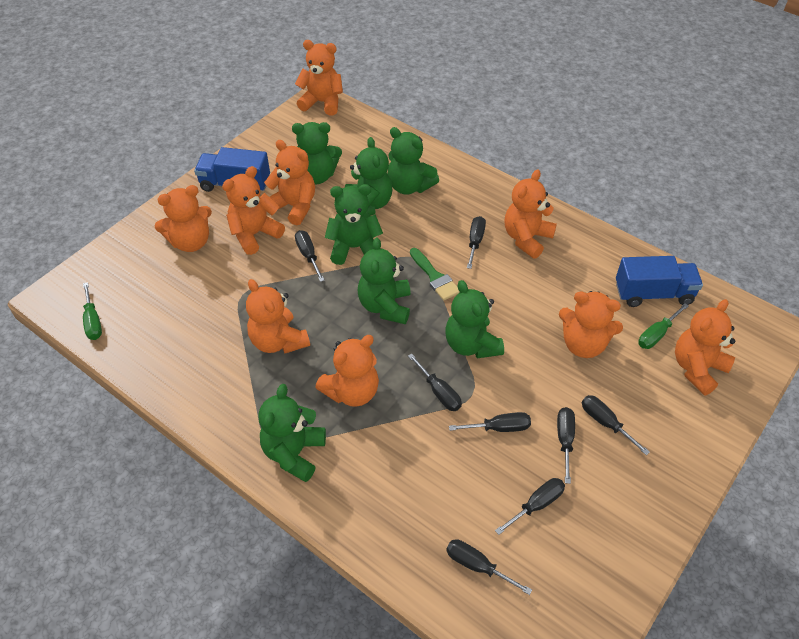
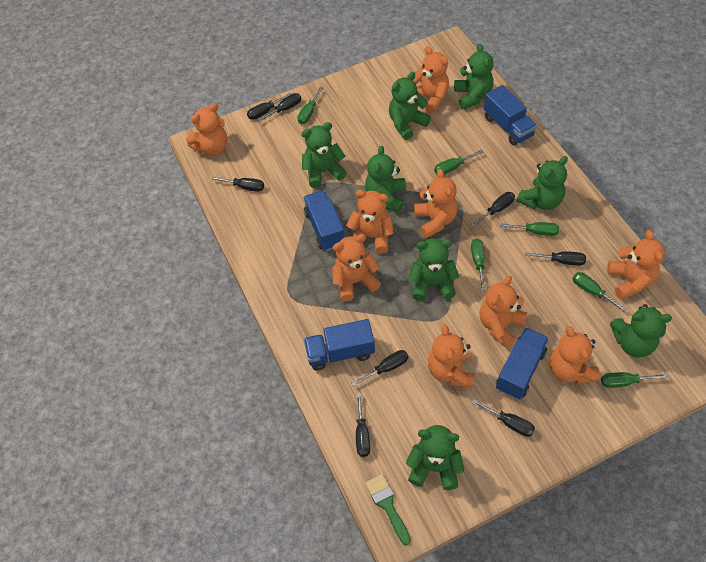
blue truck: [194,147,270,192] [616,256,703,307] = 2 -> [303,190,345,251] [304,319,375,371] [484,85,537,146] [496,328,549,399] = 4
green screwdriver: [83,282,102,340] [638,303,689,349] = 2 -> [298,86,323,124] [434,150,483,174] [471,239,486,291] [500,222,559,236] [572,272,627,312] [601,372,668,388] = 6
green teddy bear: [258,384,326,482] [292,122,342,184] [325,184,383,265] [345,137,392,216] [358,238,411,324] [387,127,439,195] [445,280,504,358] = 7 -> [302,122,347,188] [365,146,406,212] [389,72,431,140] [406,425,464,490] [408,238,459,301] [454,43,494,110] [517,156,568,210] [610,304,672,358] = 8

